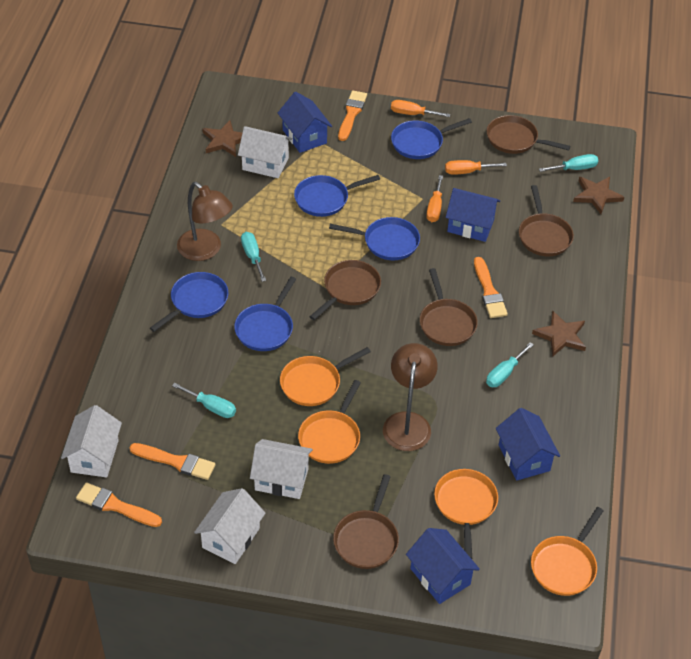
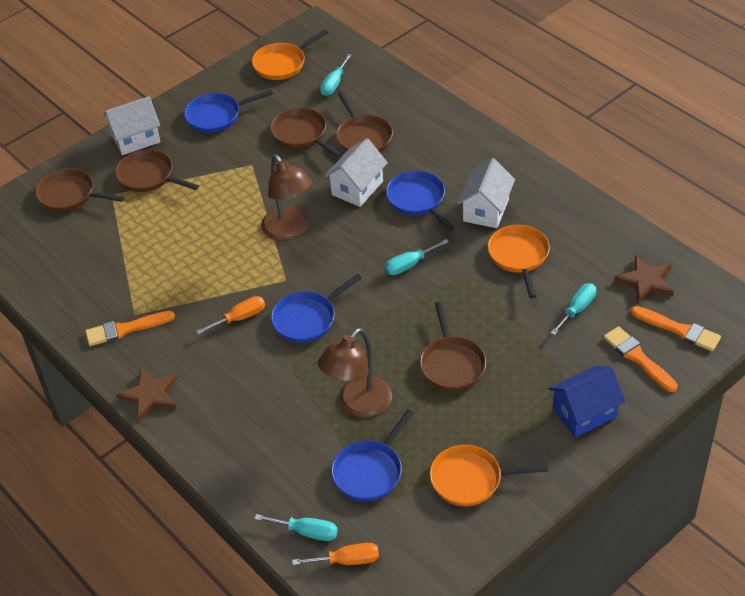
blue house: [278,92,332,153] [406,528,480,604] [446,188,500,242] [496,408,560,480] = 4 -> [548,366,625,437] = 1
blue pan: [150,272,228,332] [234,277,296,351] [294,175,380,217] [329,217,420,260] [391,118,472,159] = 5 -> [184,90,273,133] [271,274,362,343] [332,409,414,502] [386,171,455,232] = 4
brown star: [202,120,243,157] [532,310,586,357] [573,177,624,214] = 3 -> [116,368,178,422] [614,255,674,303] = 2
orange brush: [76,483,162,527] [129,443,216,480] [338,90,367,141] [474,257,508,318] = 4 -> [85,311,175,346] [603,326,678,392] [631,306,721,351] = 3
orange pan: [280,347,371,406] [298,380,361,464] [434,469,498,559] [531,507,603,596] = 4 -> [252,29,329,80] [430,445,548,506] [488,225,550,298] = 3
orange screwdriver: [391,100,450,117] [426,175,443,222] [445,160,507,175] = 3 -> [196,296,265,335] [292,543,379,565] = 2
white house: [61,405,122,477] [194,488,265,564] [238,126,292,178] [250,439,313,499] = 4 -> [103,96,160,155] [324,138,388,207] [457,158,515,228] = 3

